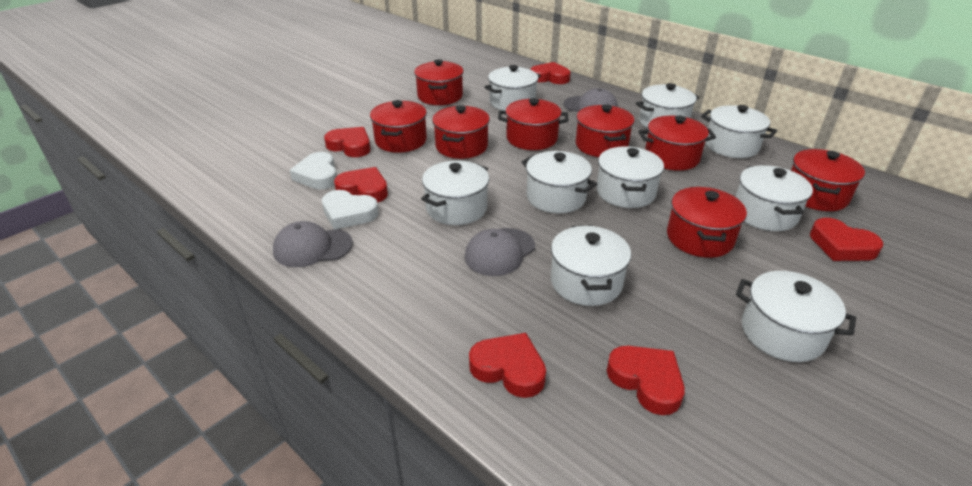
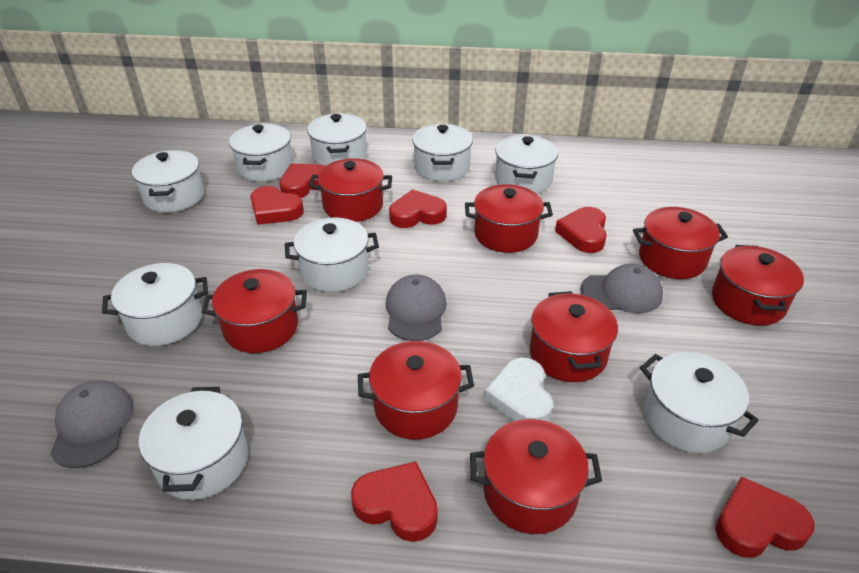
white heart: [290,152,337,189] [322,190,379,230] = 2 -> [484,357,553,421] = 1

